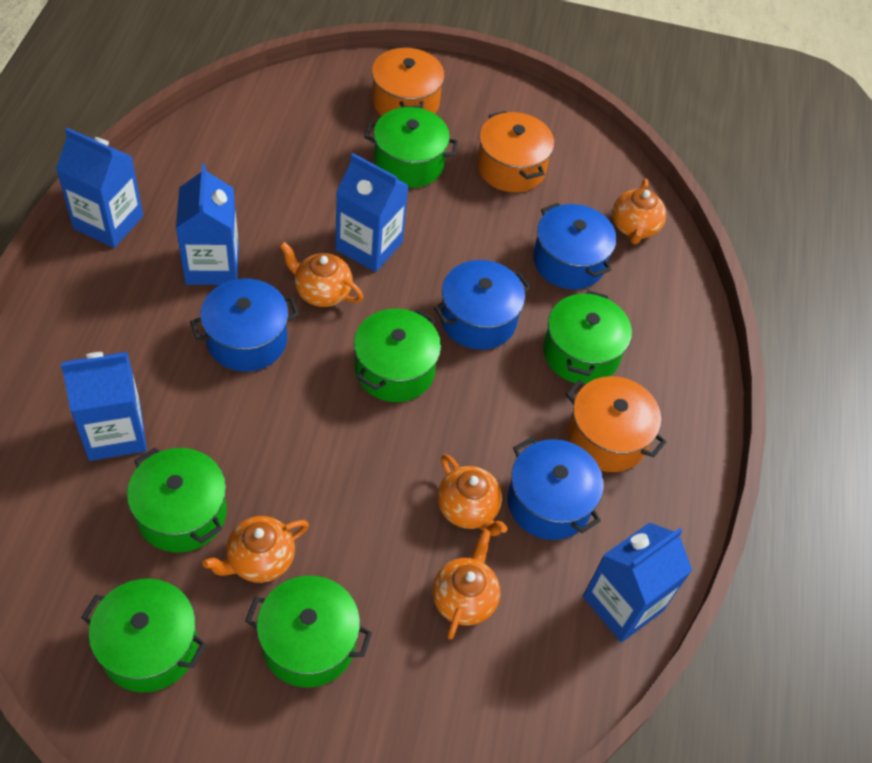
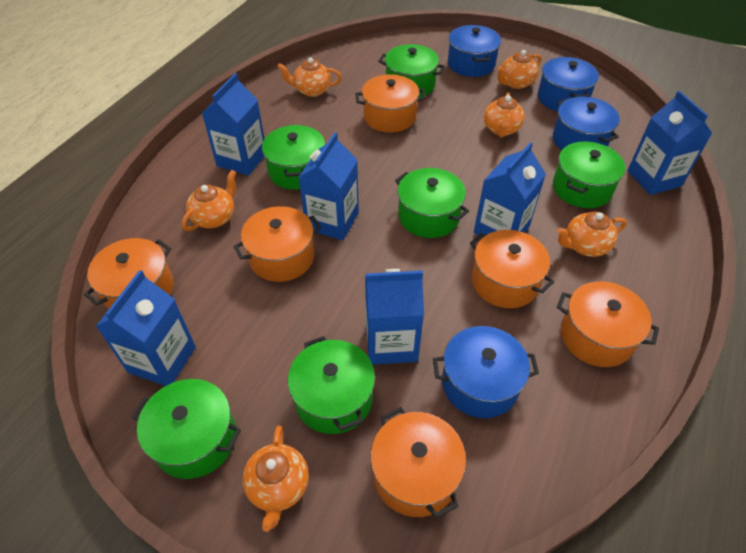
blue carton: [56,128,143,248] [61,352,147,461] [176,164,239,285] [336,153,409,272] [583,523,692,642] = 5 -> [96,270,196,386] [202,73,265,176] [298,132,359,240] [365,269,424,365] [474,142,546,235] [627,91,712,195] = 6
orange pot: [372,47,445,116] [477,111,554,192] [566,376,666,472] = 3 -> [84,238,173,310] [234,206,321,282] [355,74,426,132] [371,407,466,518] [470,230,554,308] [557,281,659,367] = 6
orange teapot: [203,516,309,583] [280,242,363,307] [432,529,500,640] [438,454,508,536] [612,179,666,244] = 5 -> [182,170,236,231] [243,425,309,532] [277,57,342,97] [484,93,525,137] [497,50,541,89] [557,212,627,257] = 6

